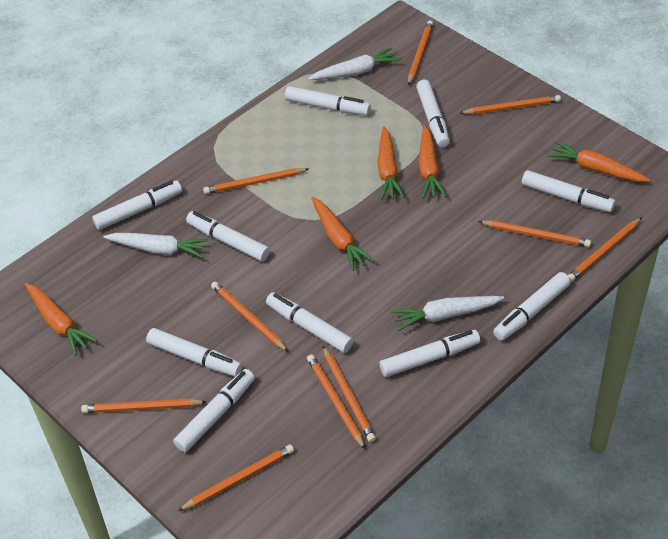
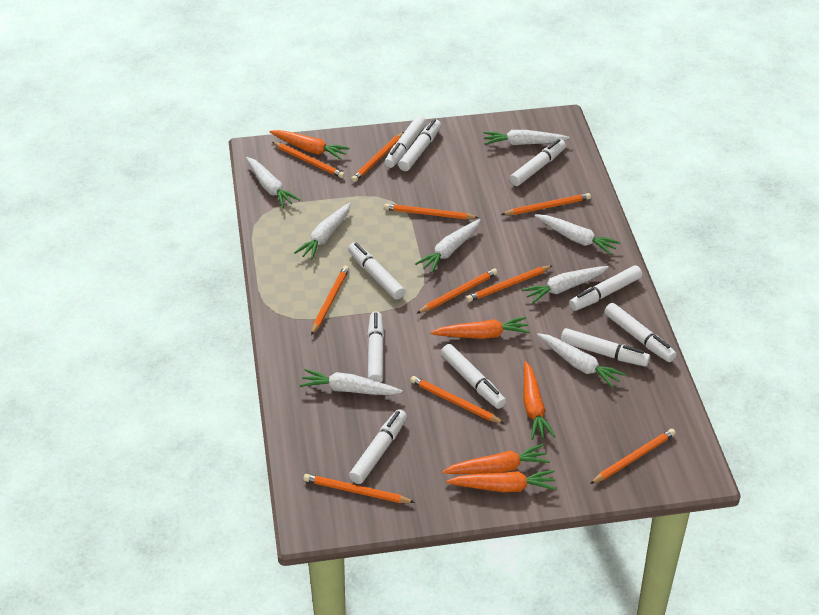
white carrot: [103,233,209,258] [308,47,400,80] [392,296,504,331] = 3 -> [246,157,300,208] [294,203,351,260] [300,369,403,395] [415,219,480,273] [483,130,570,145] [521,266,609,304] [535,214,621,255] [537,333,626,388] = 8

